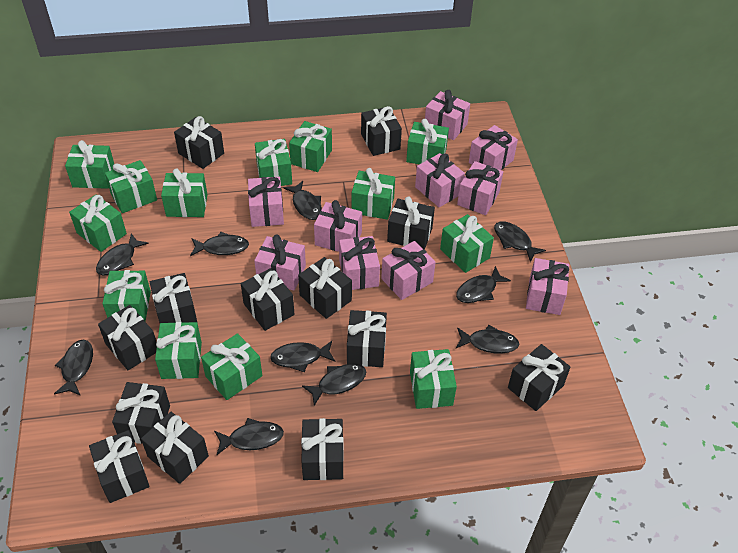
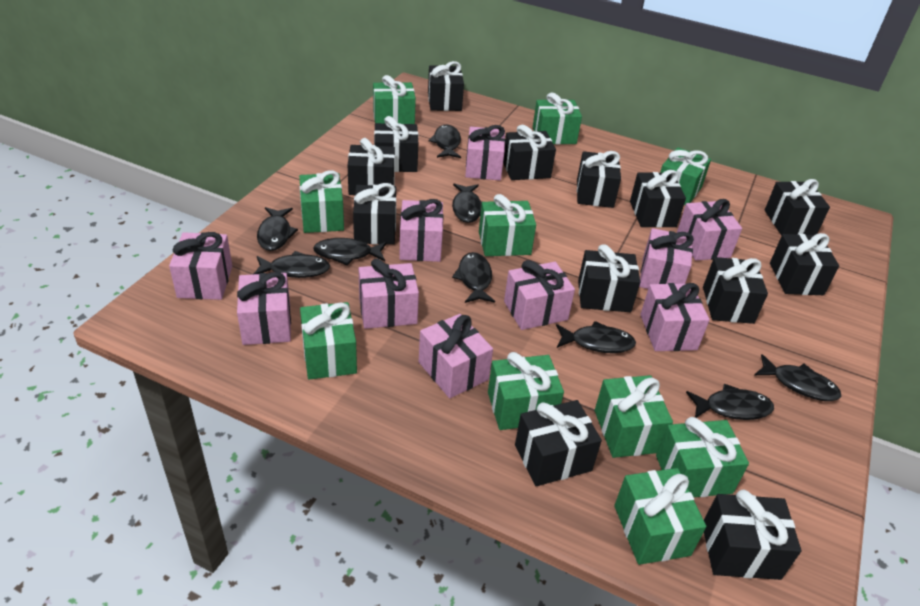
black fish: [54,340,93,396] [96,233,149,276] [190,232,249,256] [214,418,284,456] [270,341,336,372] [283,181,322,220] [302,364,366,406] [456,266,511,303] [456,325,519,354] [494,221,546,262] = 10 -> [254,251,330,278] [257,207,298,251] [313,238,387,266] [428,125,461,158] [452,183,482,223] [452,252,495,303] [556,321,636,353] [686,384,774,420] [754,354,841,401] = 9
green gift: [65,140,114,189] [69,194,127,252] [102,270,151,322] [105,160,157,213] [155,322,202,379] [161,168,208,217] [201,333,262,400] [255,139,292,186] [289,121,332,172] [351,168,395,220] [406,119,449,164] [410,349,457,409] [440,214,494,273] = 13 -> [299,171,344,233] [300,302,357,380] [373,75,416,124] [479,194,536,256] [488,352,564,430] [533,93,582,144] [595,375,673,458] [614,468,706,565] [656,417,749,497] [660,147,711,205] = 10

